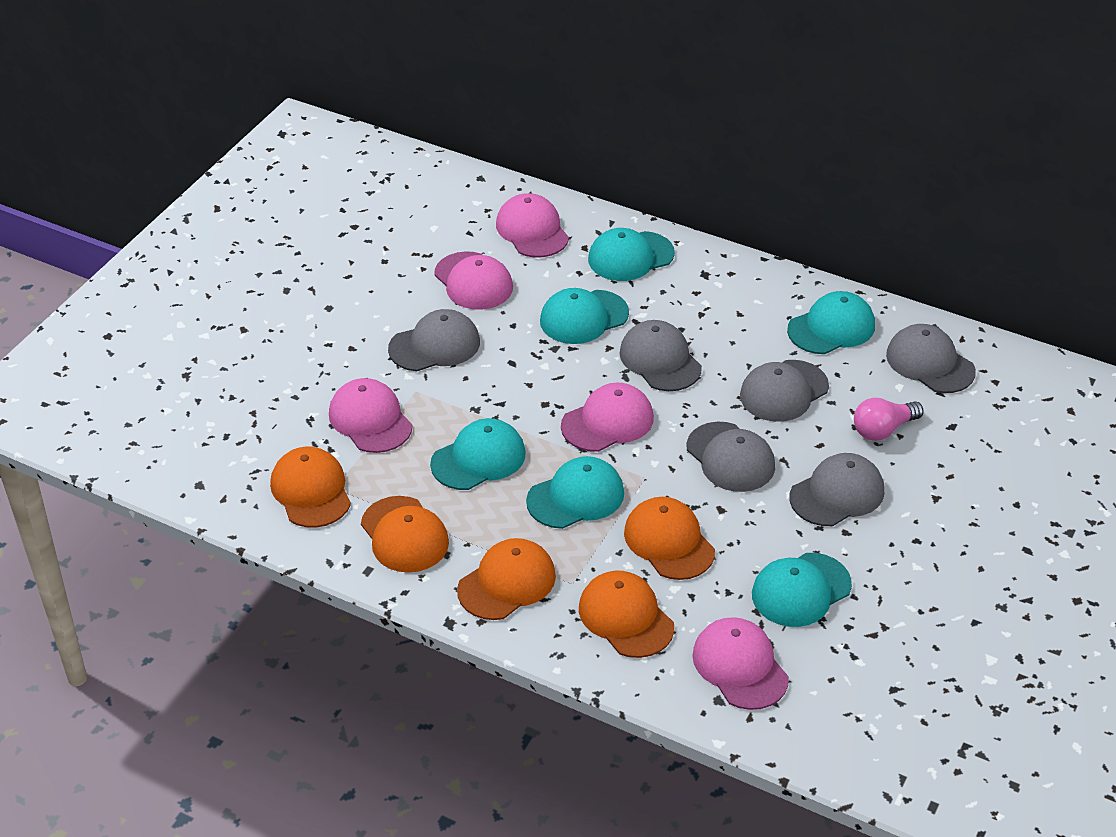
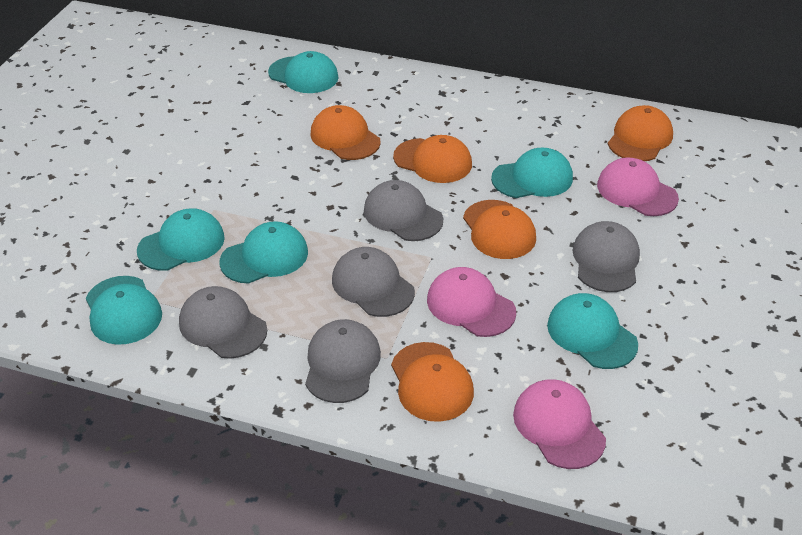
grey cap: [388,309,480,371] [619,320,702,391] [687,422,775,492] [740,360,829,422] [789,453,884,526] [886,324,976,393] = 6 -> [179,286,267,359] [305,319,381,403] [332,247,415,317] [364,180,443,241] [572,221,640,292] = 5
pink cap: [329,378,412,453] [434,251,513,310] [496,193,569,257] [561,382,654,452] [692,617,789,710] = 5 -> [427,267,516,337] [513,379,606,469] [597,158,679,216] = 3
pink light bulb: [854,397,924,441] = 1 -> none = 0

